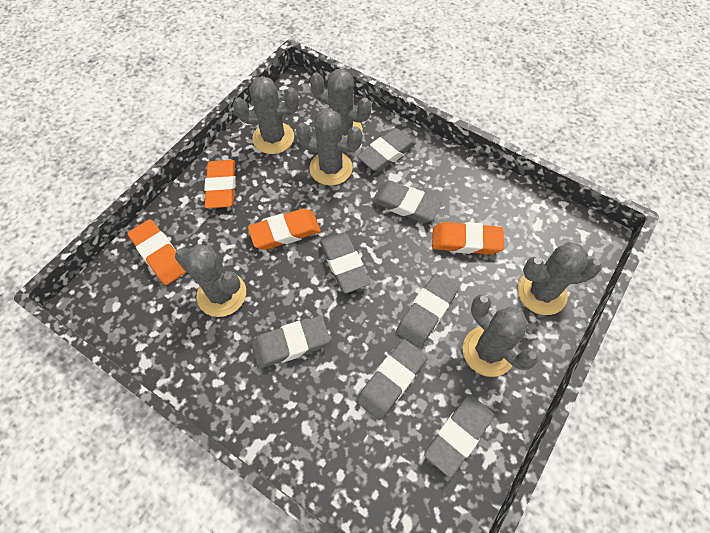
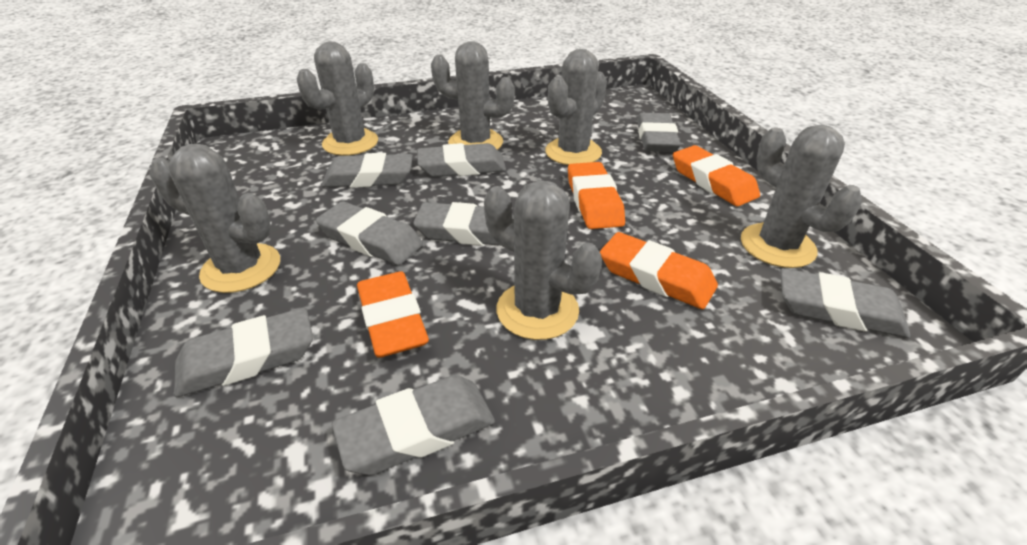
grey eraser: [251,316,330,369] [320,233,370,293] [356,339,427,421] [357,128,416,172] [372,181,442,223] [396,274,459,348] [424,394,494,478] = 7 -> [174,308,313,397] [316,201,423,265] [321,153,413,188] [332,375,495,475] [413,202,514,246] [417,143,506,177] [637,113,681,152] [780,268,911,338] = 8

